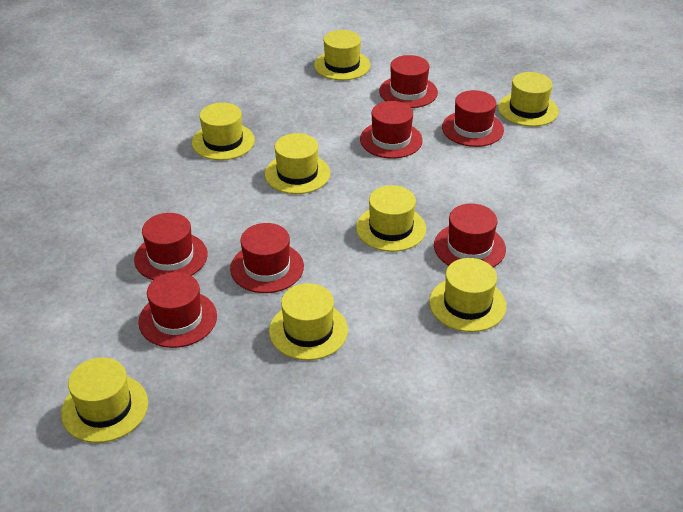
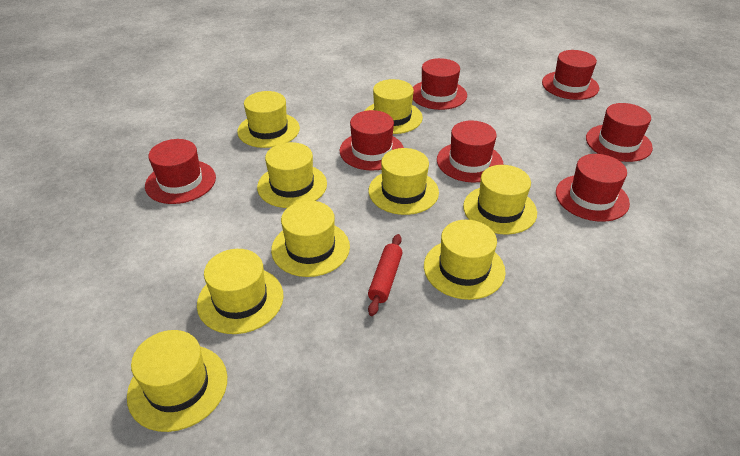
red rolling pin: none = 0 -> [368,234,403,316] = 1
yellow hat: [61,357,148,443] [192,102,255,160] [265,133,330,194] [269,283,348,360] [314,30,370,80] [356,185,426,252] [429,258,506,332] [498,72,559,127] = 8 -> [127,330,227,432] [197,249,284,334] [237,91,300,148] [257,142,327,208] [271,201,350,277] [365,79,423,134] [369,148,439,215] [424,220,506,300] [463,165,537,235] = 9

